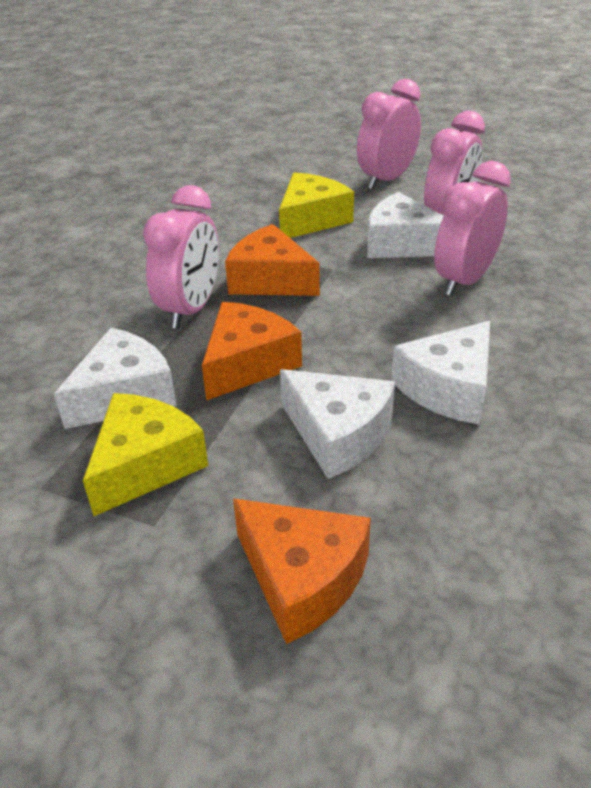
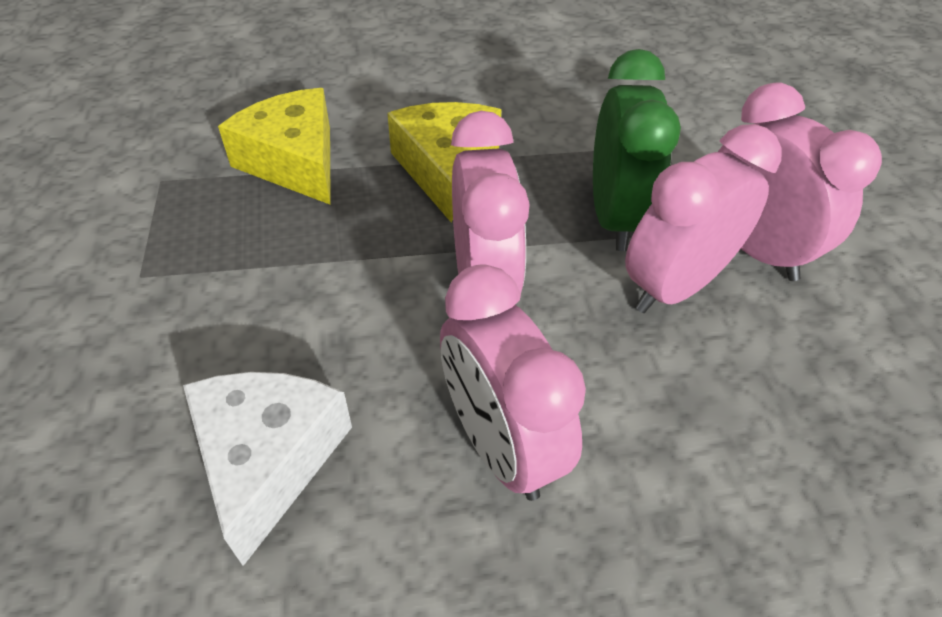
green clock: none = 0 -> [593,49,681,251] = 1
orange cheese: [202,302,302,401] [225,224,320,296] [233,498,371,644] = 3 -> none = 0
white cheese: [54,328,177,429] [280,369,395,479] [367,192,443,258] [391,321,490,425] = 4 -> [183,372,352,566] = 1

